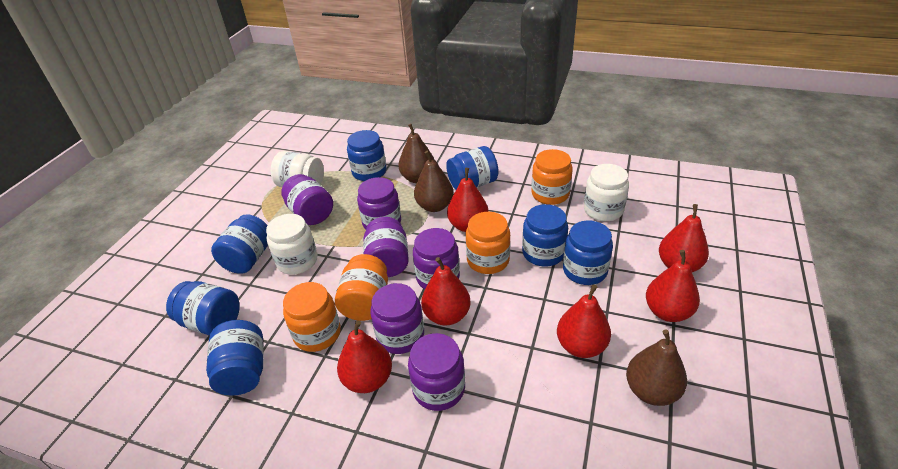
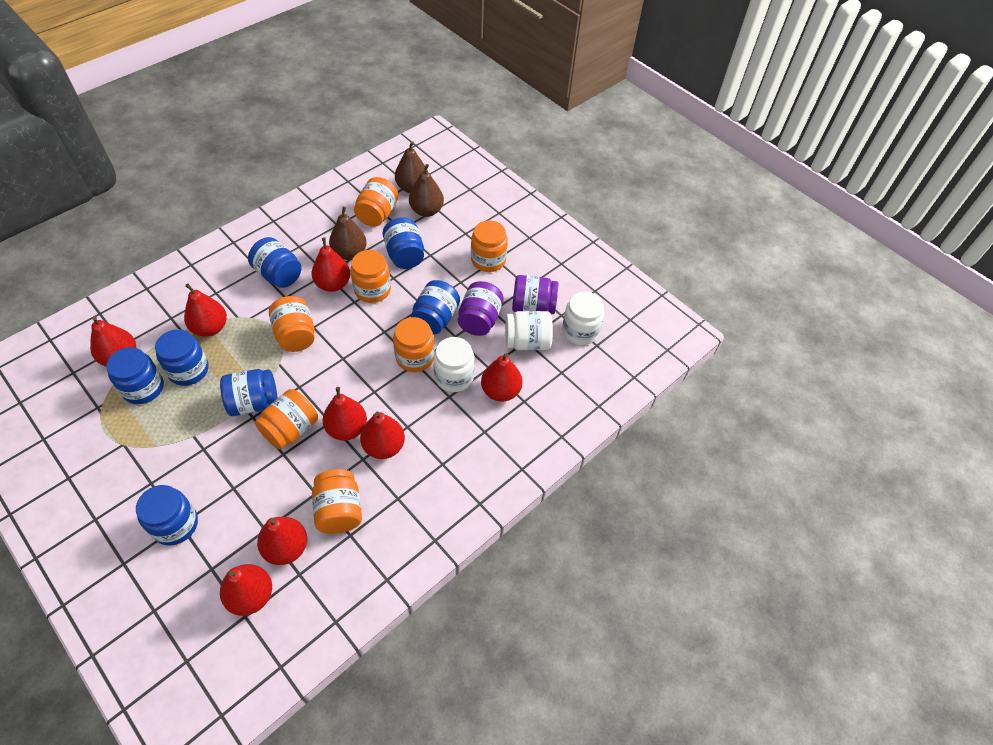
orange jar: [283,282,341,352] [335,254,388,321] [466,212,510,274] [531,149,573,205] = 4 -> [255,389,318,449] [269,296,315,352] [312,469,362,534] [350,250,391,303] [354,177,398,227] [393,317,435,372] [471,220,508,272] = 7
purple jar: [281,174,333,225] [357,177,401,230] [363,217,409,277] [370,283,424,354] [408,333,465,411] [413,228,460,289] = 6 -> [458,281,503,336] [512,275,558,314] = 2
red pear: [337,320,392,393] [421,257,471,325] [447,168,489,232] [557,284,611,358] [646,250,700,322] [659,204,709,272] = 6 -> [90,316,136,366] [184,283,227,337] [220,564,272,616] [257,517,307,565] [312,237,350,292] [323,387,367,441] [360,411,405,459] [481,353,523,402] = 8

